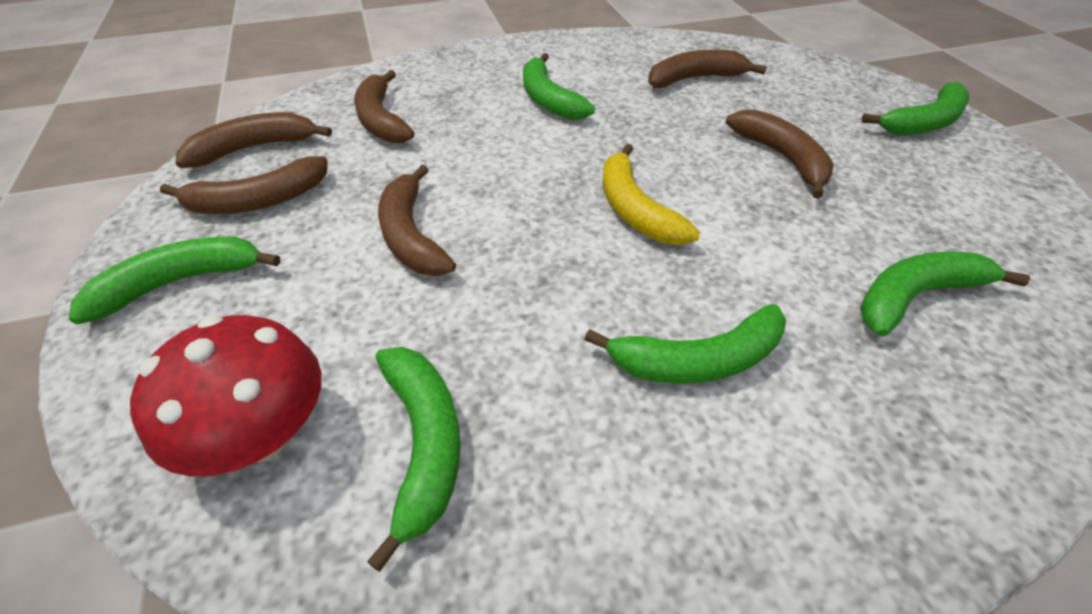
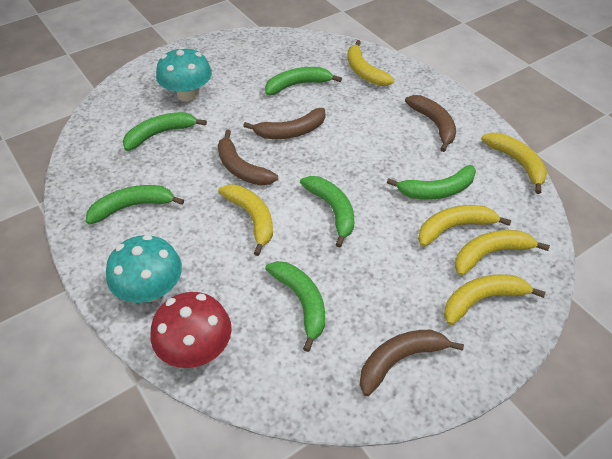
brown banana: [160,156,328,214] [175,112,332,168] [354,70,414,143] [378,165,456,276] [648,49,767,88] [726,110,834,199] = 6 -> [218,130,278,186] [243,108,326,139] [360,330,464,396] [405,95,456,152] = 4
turquoise mushroom: none = 0 -> [106,235,182,303] [156,47,212,101] = 2
yellow banana: [603,144,700,245] = 1 -> [218,184,273,256] [348,40,395,86] [418,205,512,247] [444,274,545,325] [455,230,550,276] [481,133,547,194] = 6

